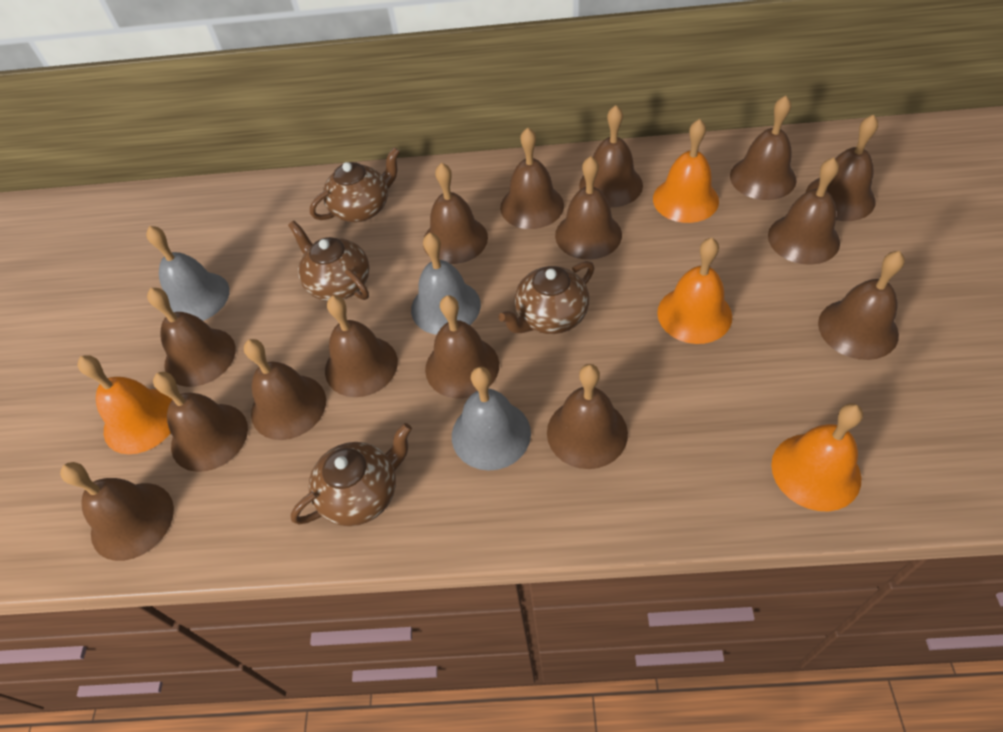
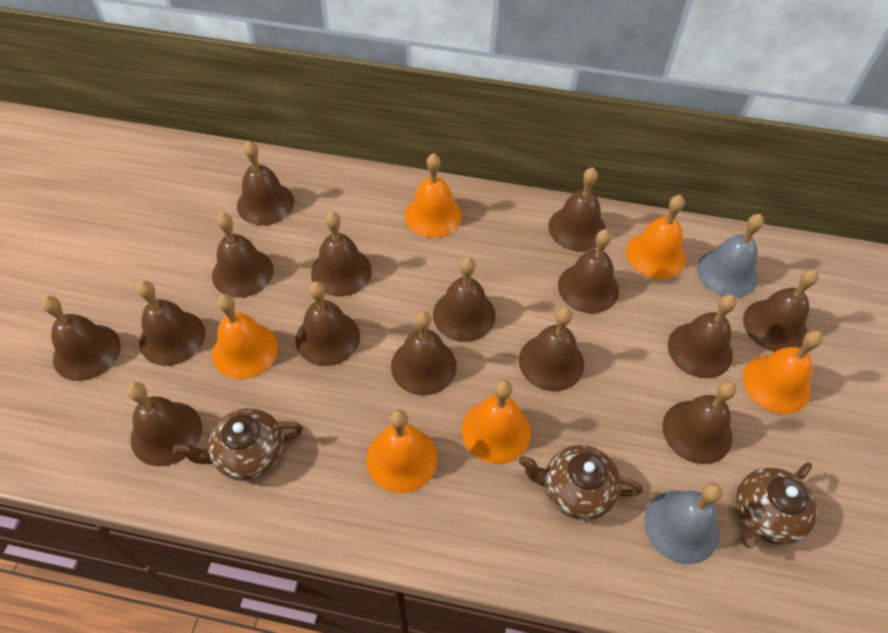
brown teapot: [288,221,369,301] [291,423,412,526] [310,147,400,222] [498,261,595,334] = 4 -> [173,408,303,481] [519,445,643,520] [736,462,818,548] = 3
grey bell: [146,226,230,321] [411,232,481,335] [452,367,531,471] = 3 -> [644,483,722,564] [697,214,764,298] = 2
orange bell: [77,355,172,454] [653,119,719,223] [657,238,732,344] [771,403,863,511] = 4 -> [212,294,278,379] [366,410,437,493] [405,153,462,238] [462,380,531,464] [626,195,686,279] [743,330,823,414] = 6

